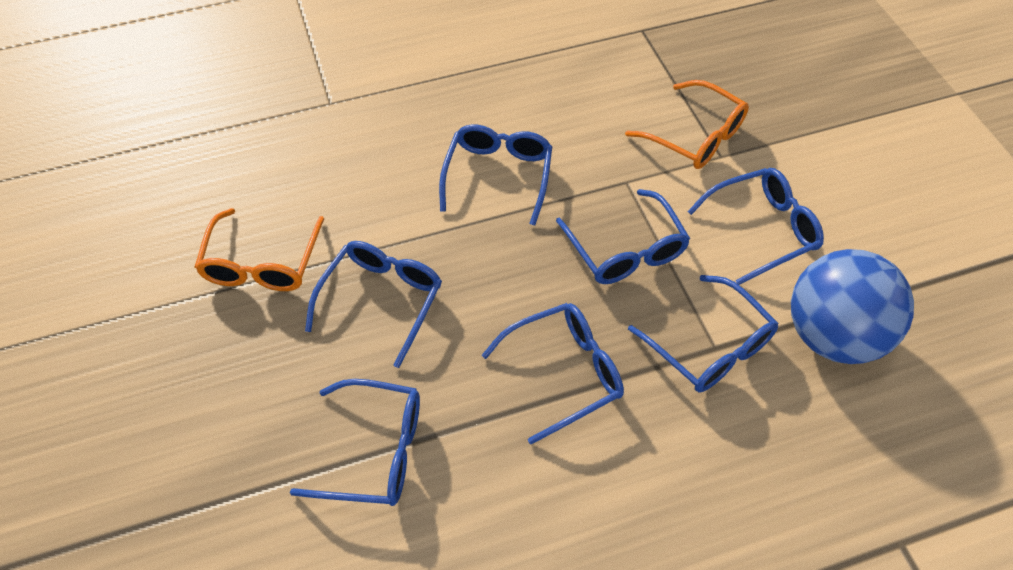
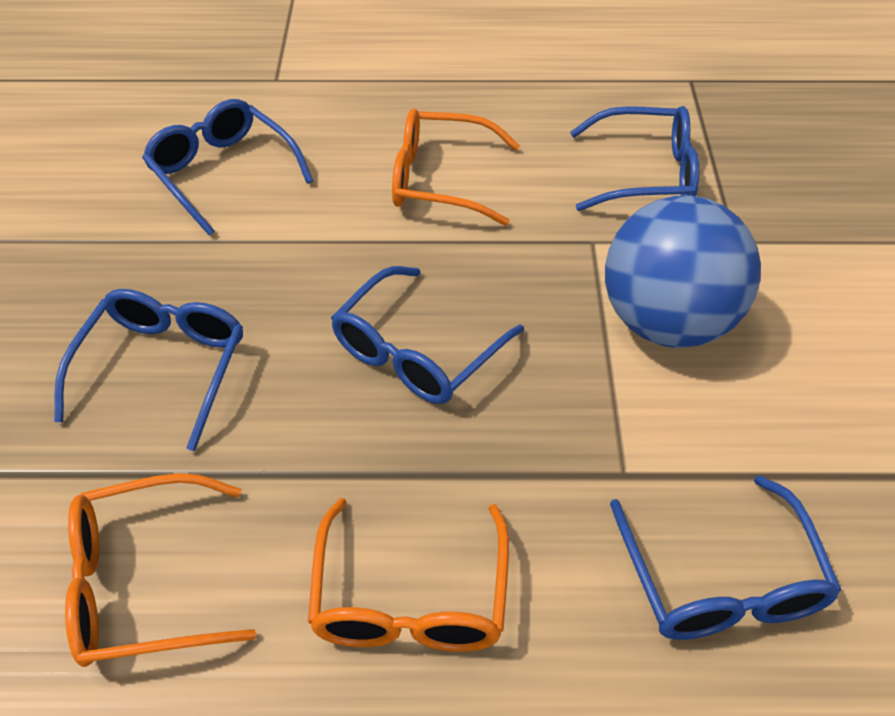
blue glasses: [290,379,420,506] [305,241,442,368] [439,124,552,226] [482,303,624,444] [556,189,690,284] [628,275,779,392] [687,168,824,285] = 7 -> [54,289,243,451] [142,99,313,235] [331,266,524,404] [570,106,699,211] [610,475,841,640] = 5
orange glasses: [195,208,324,291] [625,80,749,169] = 2 -> [65,473,256,667] [308,498,509,652] [392,109,520,226] = 3

